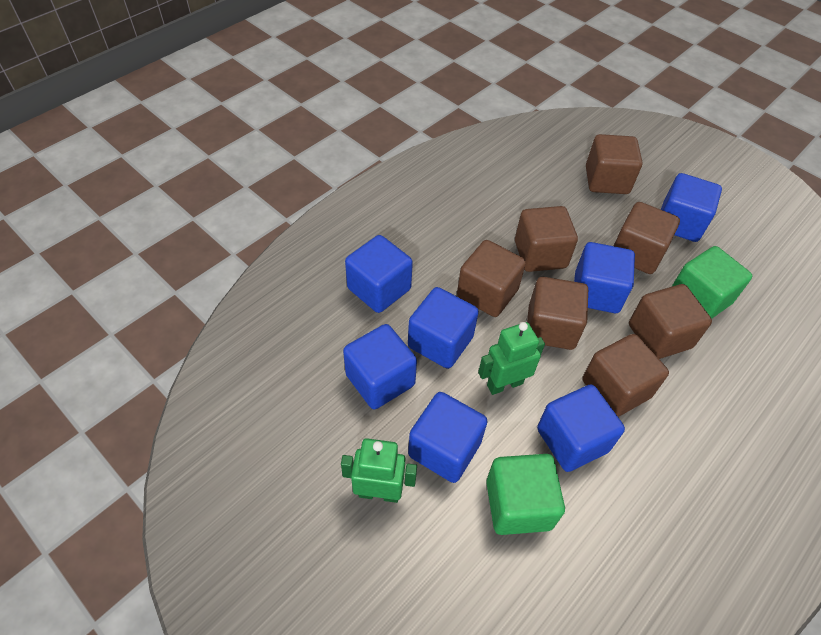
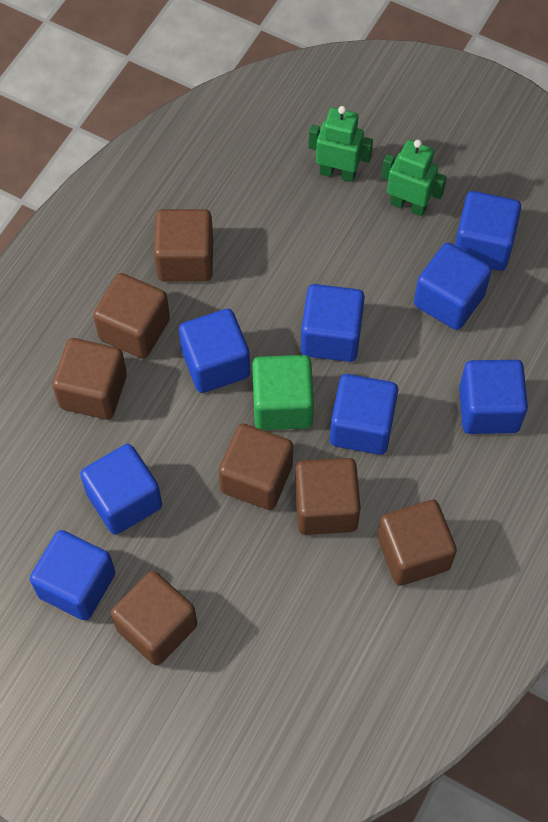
blue cube: [343,324,417,409] [345,235,413,313] [408,287,479,369] [408,392,488,483] [537,385,625,472] [574,242,635,313] [661,173,722,242] = 7 -> [30,530,115,621] [80,444,162,535] [179,309,250,393] [301,284,365,362] [330,374,398,455] [414,243,492,330] [455,191,521,271] [459,360,528,434] = 8
green cube: [486,454,565,535] [672,246,752,319] = 2 -> [252,355,314,430] = 1

